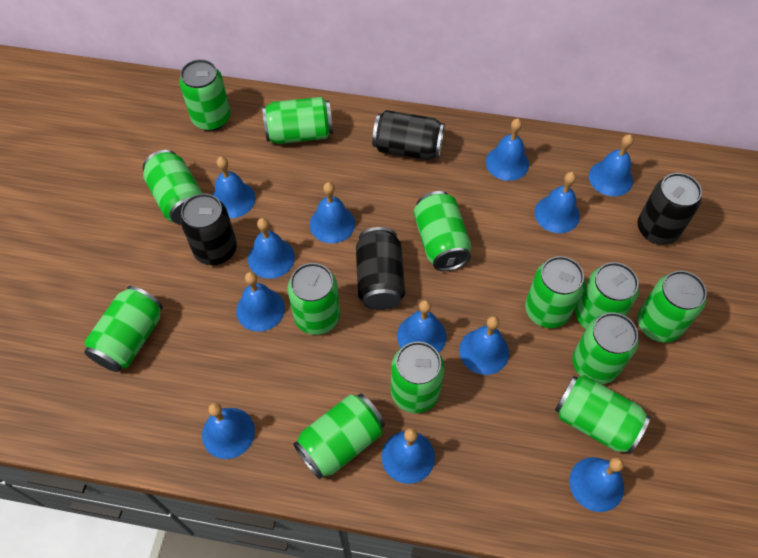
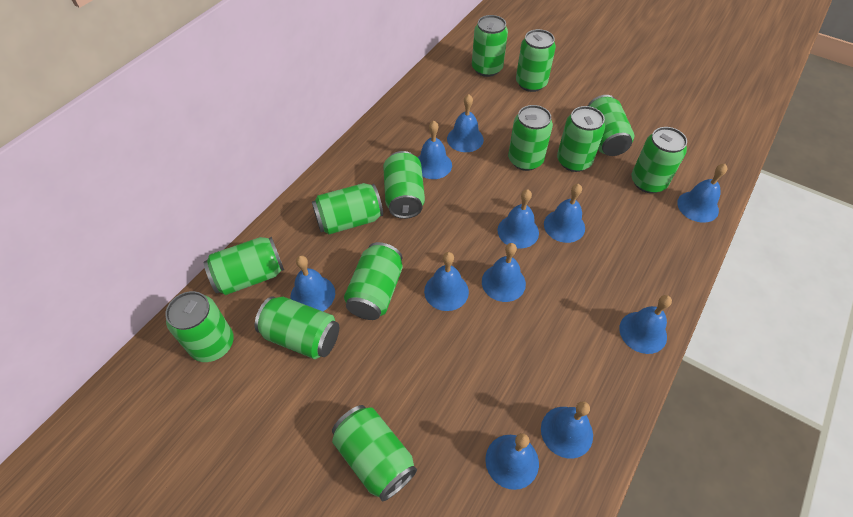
black can: [180,193,237,265] [356,227,405,310] [372,110,445,160] [637,173,702,244] = 4 -> none = 0
blue bell: [202,403,255,459] [212,157,256,218] [236,272,285,332] [248,218,295,279] [310,182,355,243] [381,428,435,484] [397,300,446,353] [459,316,509,375] [486,119,529,181] [534,172,580,233] [569,457,624,512] [589,134,633,196] = 12 -> [290,255,335,311] [418,121,452,179] [424,252,469,311] [447,94,484,152] [482,243,526,302] [485,433,539,490] [497,189,539,248] [541,401,593,459] [544,184,585,243] [619,295,672,354] [677,164,728,223] = 11

